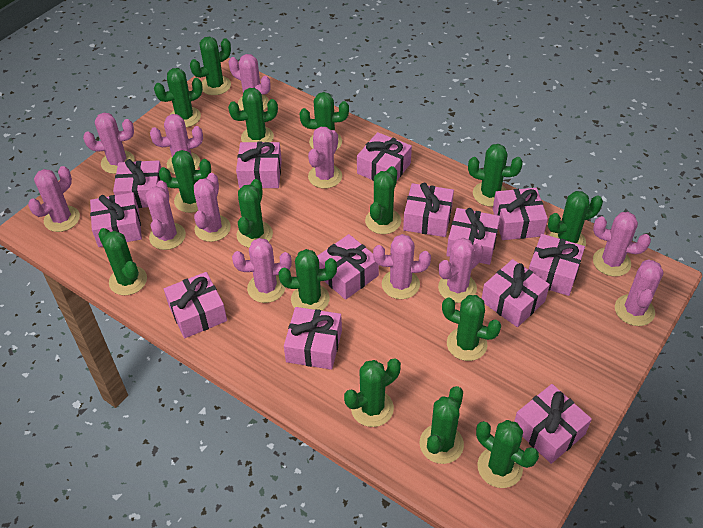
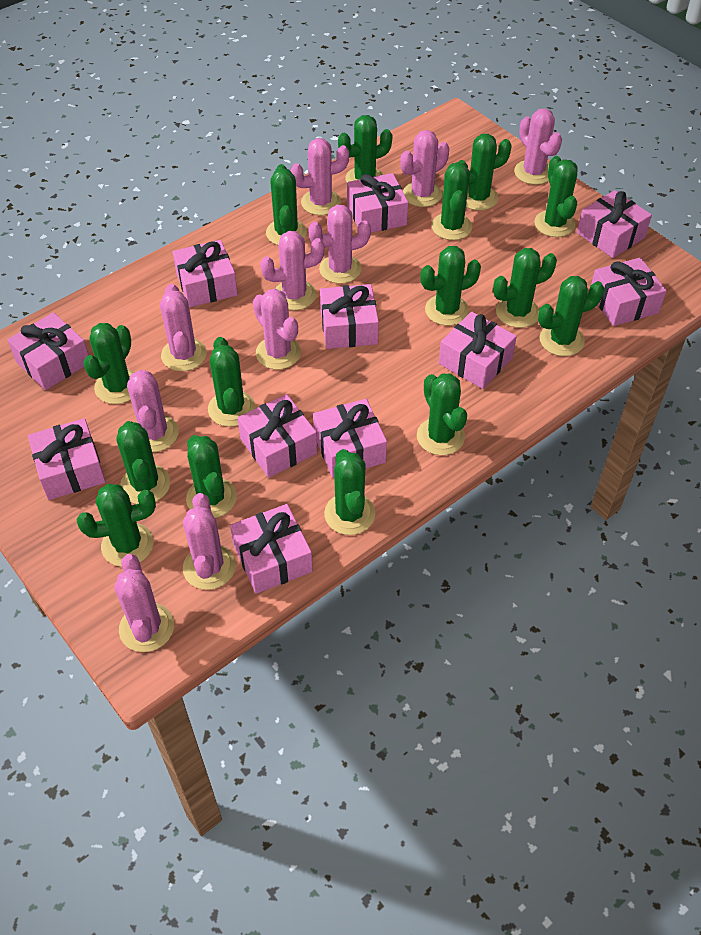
pink cactus: [28,166,80,232] [83,113,135,174] [145,180,186,250] [150,114,203,174] [194,173,231,242] [229,54,271,110] [232,238,292,303] [308,127,342,189] [373,234,431,299] [438,238,483,303] [593,212,651,277] [615,259,663,326] = 12 -> [114,554,174,652] [127,370,179,452] [160,284,207,371] [183,493,236,590] [253,289,301,370] [260,231,325,310] [290,138,349,215] [308,205,371,284] [401,130,449,207] [514,108,562,185] = 10
pink gift: [90,192,142,247] [113,159,161,208] [164,272,227,338] [236,142,282,188] [284,307,342,370] [317,234,379,300] [357,132,412,181] [403,183,454,237] [446,208,500,265] [481,259,550,327] [493,188,548,240] [514,384,592,464] [529,234,585,296] = 13 -> [7,312,88,390] [28,418,106,500] [173,240,238,307] [230,504,313,594] [238,394,317,478] [313,399,387,478] [320,284,379,349] [347,173,408,233] [439,311,517,389] [577,190,652,258] [591,257,667,326] = 11

